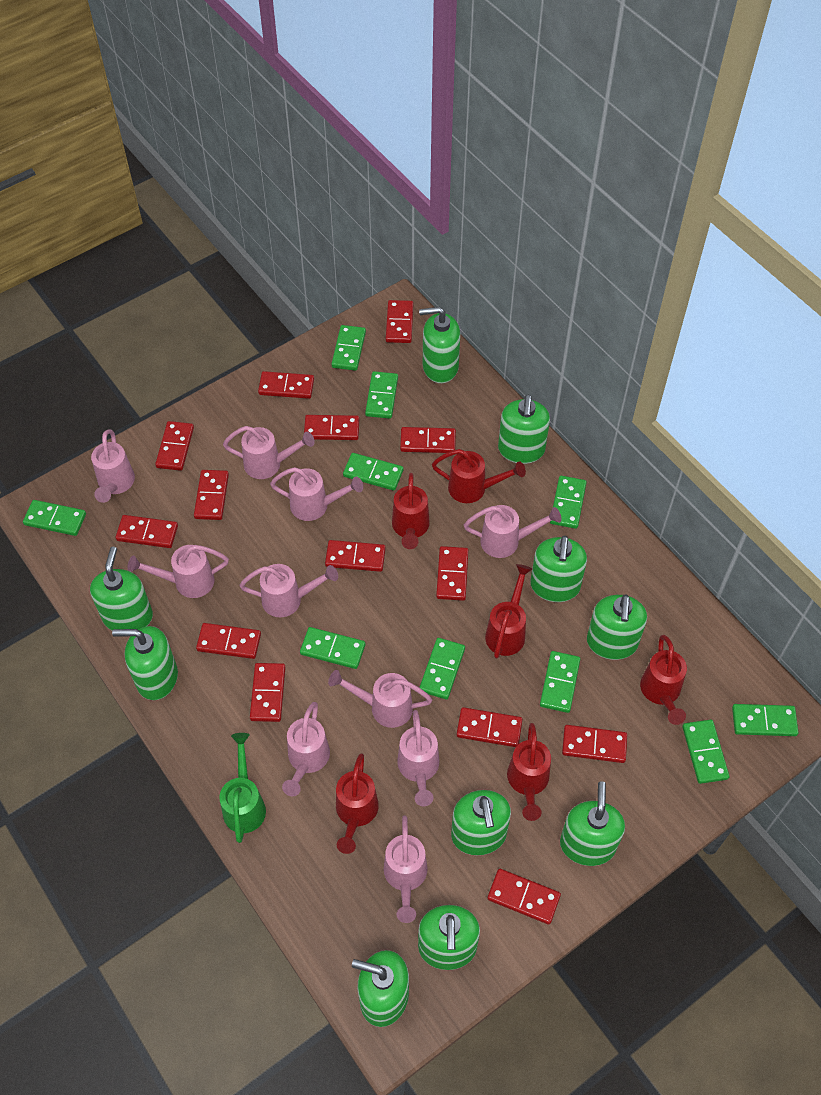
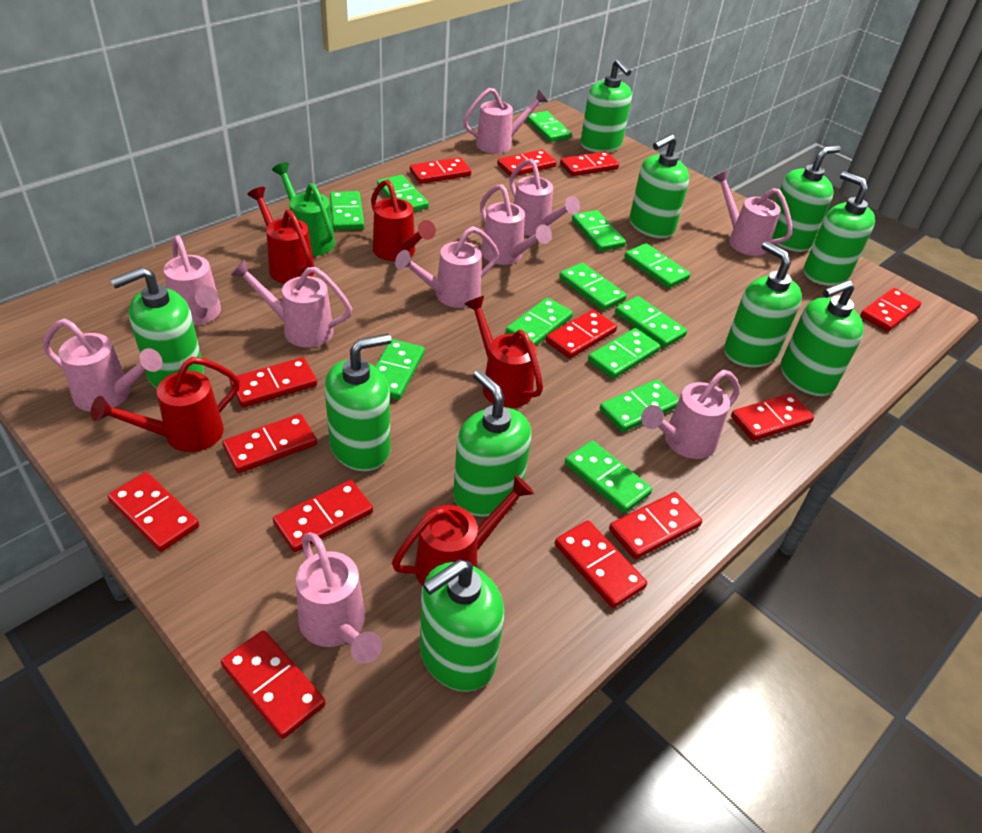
green domino: [23,500,86,536] [300,627,365,669] [332,325,366,371] [343,453,403,491] [365,371,398,419] [419,638,465,700] [540,651,580,713] [550,476,587,529] [682,720,729,784] [732,704,799,736] = 10 -> [330,191,364,230] [375,339,425,400] [377,175,429,212] [506,298,573,346] [526,111,572,142] [559,263,627,311] [565,440,652,513] [572,210,626,252] [588,328,660,379] [600,379,679,432] [615,296,687,348] [624,243,690,288] = 12
red domino: [116,515,178,548] [155,421,194,471] [194,470,229,520] [196,623,261,659] [250,663,286,722] [258,371,314,399] [304,415,359,440] [325,540,386,572] [386,300,413,343] [400,427,456,453] [436,546,468,601] [457,707,523,747] [487,869,561,925] [562,725,627,763] = 14 -> [108,472,199,552] [221,630,326,739] [222,414,317,473] [230,357,317,408] [273,480,373,552] [410,157,471,184] [497,149,557,176] [546,309,617,359] [555,520,647,608] [560,151,619,176] [609,492,702,559] [731,393,814,441] [860,288,921,332] = 13
red watering can: [336,754,379,854] [392,473,430,549] [432,449,526,503] [485,564,532,659] [507,723,551,821] [640,635,687,725] = 6 -> [91,357,240,452] [247,187,314,284] [371,180,436,261] [392,475,534,586] [465,296,543,408] = 5

